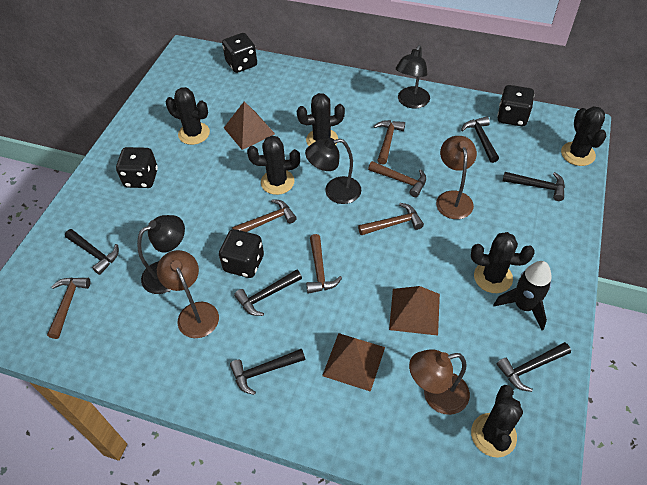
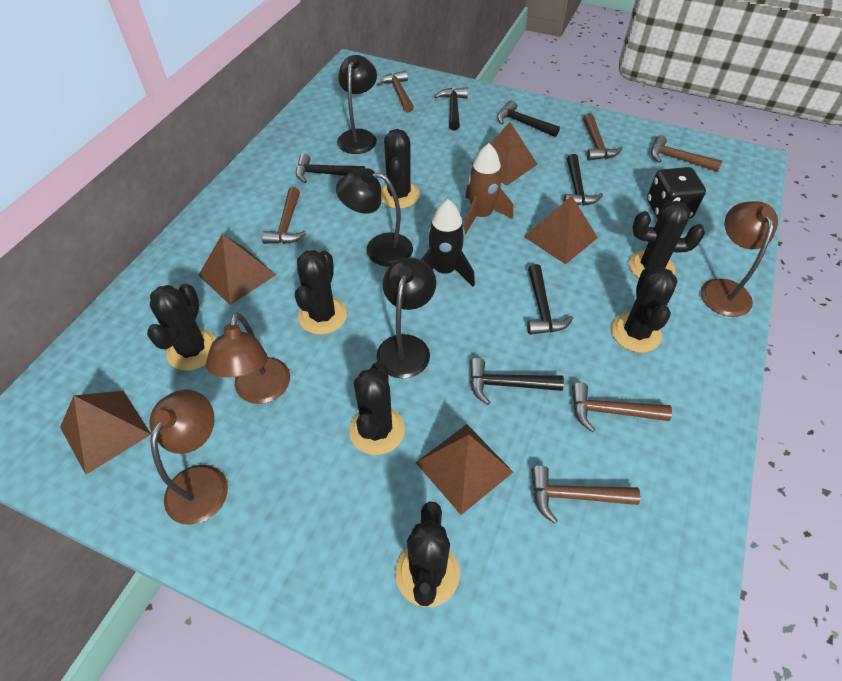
black cactus: [166,87,210,145] [247,136,300,195] [297,93,345,146] [471,232,535,293] [471,385,523,457] [561,106,606,166] = 6 -> [147,284,216,371] [295,250,347,335] [349,362,405,455] [381,129,420,208] [395,502,460,607] [611,267,677,353] [629,201,705,278] = 7
black dice: [116,147,158,188] [219,229,264,278] [222,33,257,73] [497,85,534,126] = 4 -> [647,167,706,219] = 1
brown pyramid: [224,101,275,150] [322,333,385,392] [389,286,440,336] = 3 -> [60,391,151,475] [198,234,276,305] [416,424,513,515] [472,122,537,186] [524,195,598,264] = 5
brown rocket: none = 0 -> [464,143,513,235] = 1

